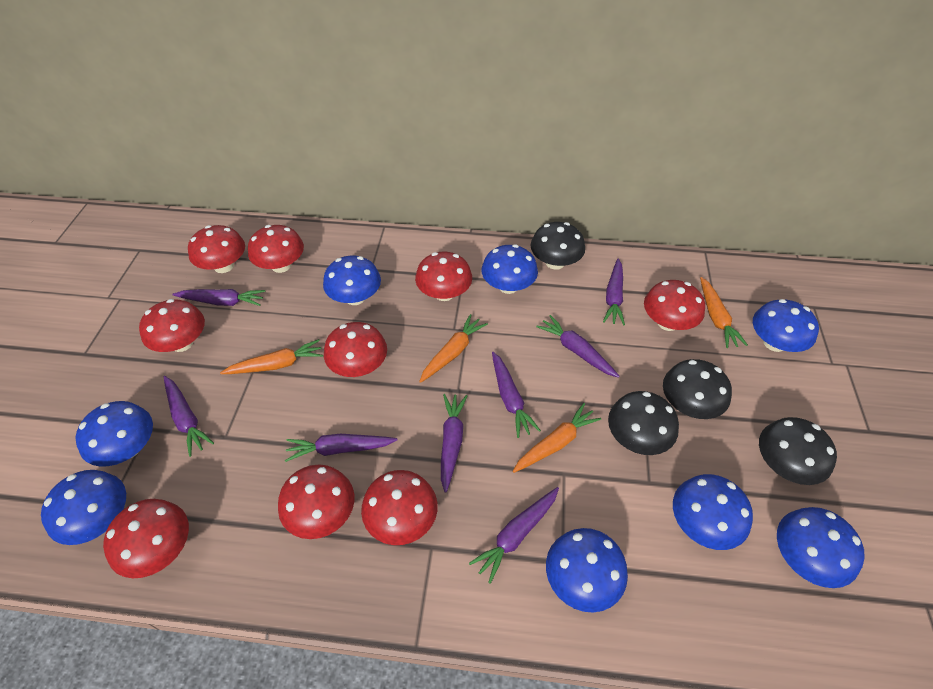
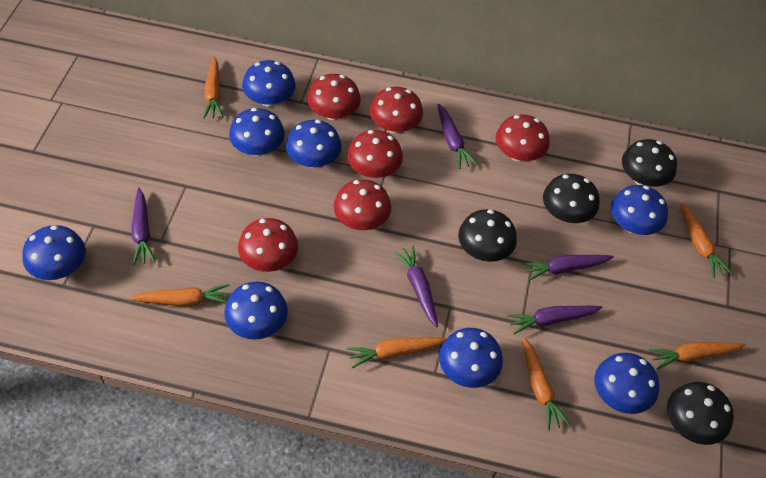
orange carrot: [220,339,323,374] [419,314,488,383] [513,403,601,473] [700,277,748,348] = 4 -> [129,284,230,306] [203,56,223,119] [347,338,447,369] [522,337,570,430] [649,342,746,370] [680,202,732,278] = 6
purple carrot: [164,376,214,457] [172,289,265,306] [285,434,397,462] [441,394,467,493] [469,487,559,584] [492,352,541,438] [536,315,620,378] [603,259,625,326] = 8 -> [131,187,156,265] [393,246,438,327] [437,103,478,169] [507,306,603,334] [522,255,614,281] = 5
red mushroom: [103,499,189,578] [139,299,205,352] [188,225,245,273] [248,225,304,273] [278,464,354,539] [324,322,387,377] [361,470,438,545] [415,252,472,301] [644,280,705,331] = 9 -> [238,218,298,272] [307,74,361,120] [334,179,391,230] [347,130,403,178] [370,87,423,133] [496,115,550,162] = 6

